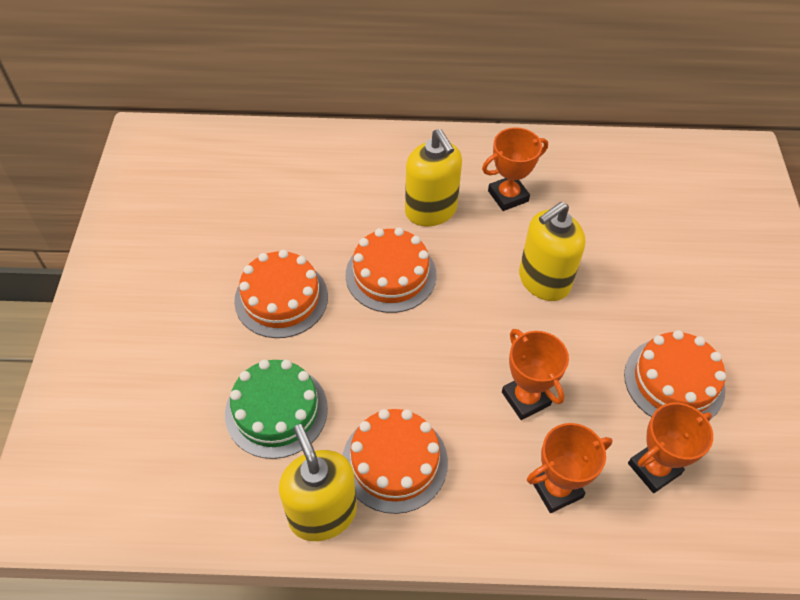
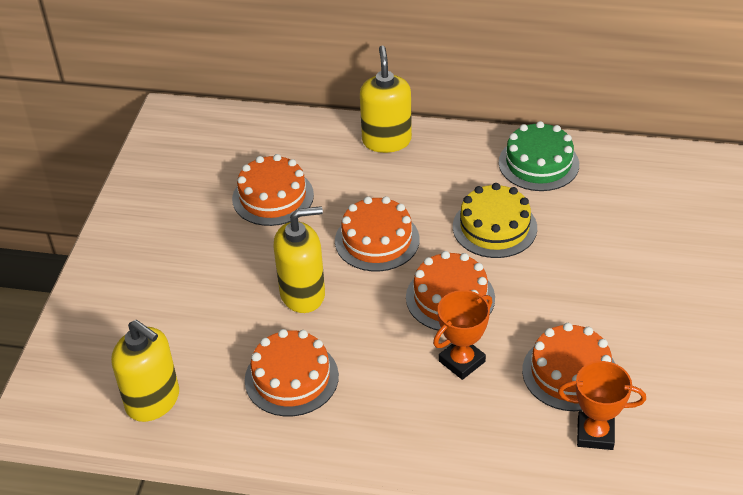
orange cake: [234,249,328,338] [343,409,448,514] [345,227,436,313] [624,330,726,420] = 4 -> [232,154,314,226] [245,329,339,416] [335,196,420,271] [406,251,495,330] [522,323,615,411] = 5
orange trophy: [482,127,548,211] [502,329,569,420] [527,423,612,513] [628,403,713,493] = 4 -> [433,290,492,380] [558,361,646,450] = 2
yellow cake: none = 0 -> [453,183,537,258] = 1

